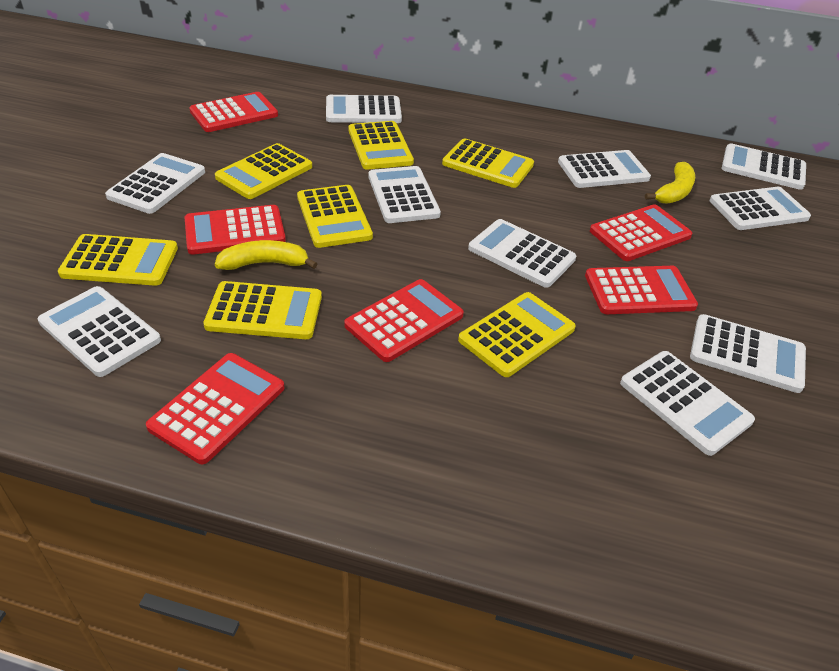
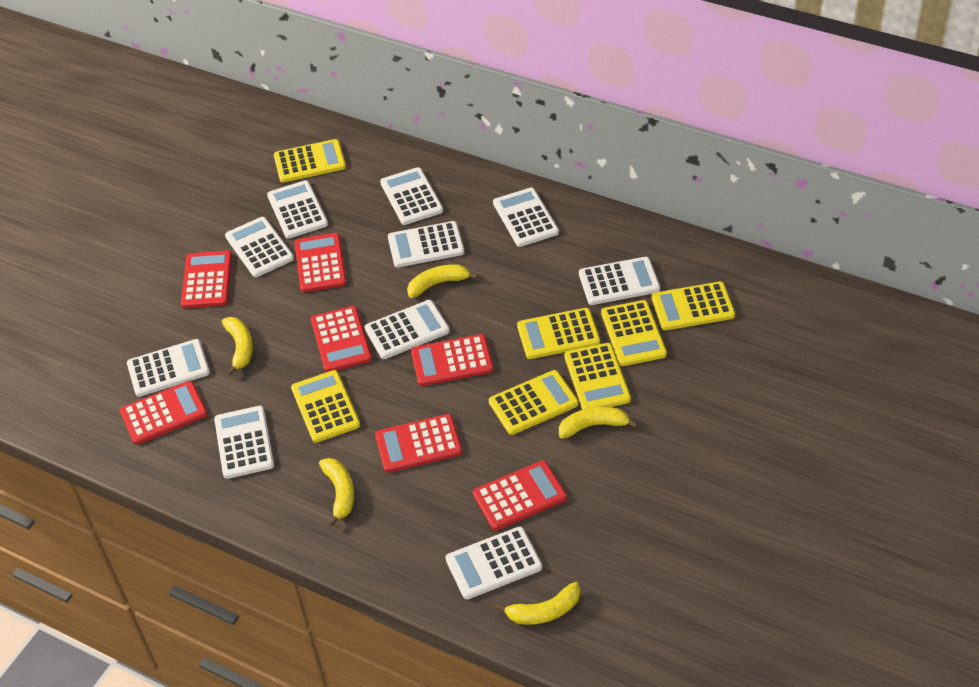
red calculator: [146,353,285,464] [184,205,286,255] [189,92,278,132] [344,279,464,362] [585,266,698,314] [590,204,692,261] = 6 -> [120,381,207,445] [181,250,232,308] [294,233,347,292] [311,306,372,372] [375,414,462,473] [411,334,494,386] [473,460,567,531] = 7
yellow banana: [215,240,317,270] [645,162,695,204] = 2 -> [222,317,253,375] [319,458,354,527] [407,264,478,298] [495,582,580,625] [559,407,638,438] = 5

